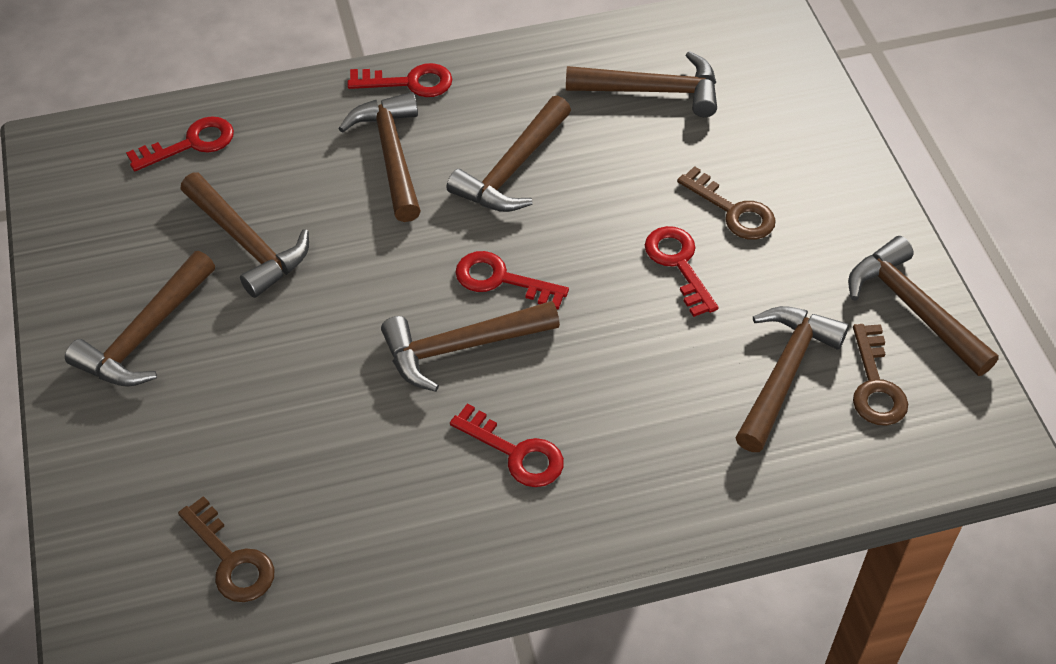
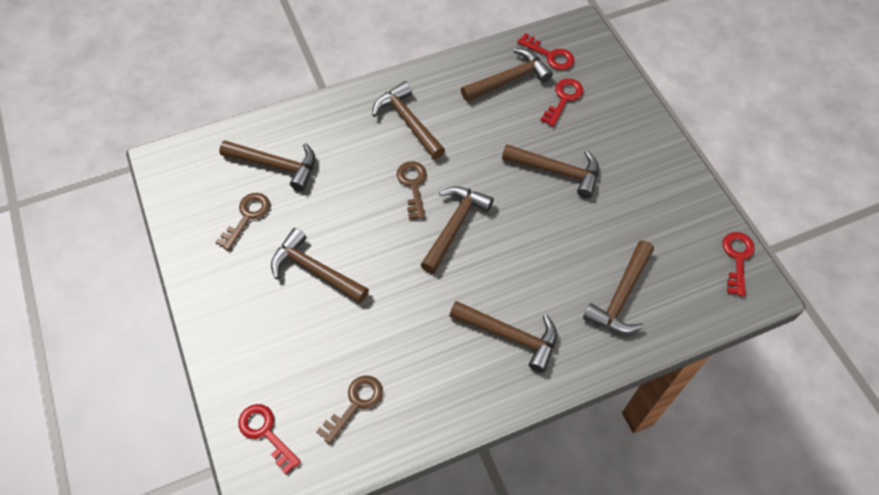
red key: [126,116,234,171] [347,63,452,97] [450,403,564,487] [455,251,569,310] [645,226,719,317] = 5 -> [238,404,301,474] [517,33,574,70] [540,78,583,127] [723,232,755,297] = 4

